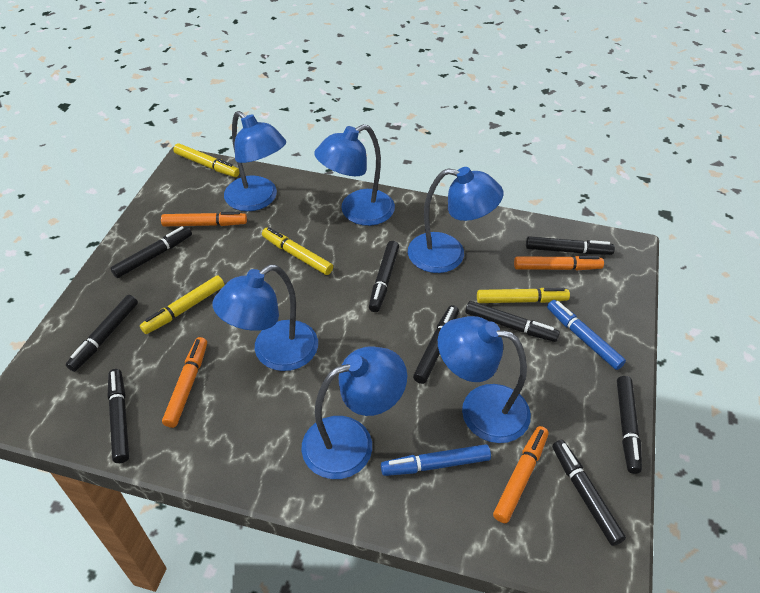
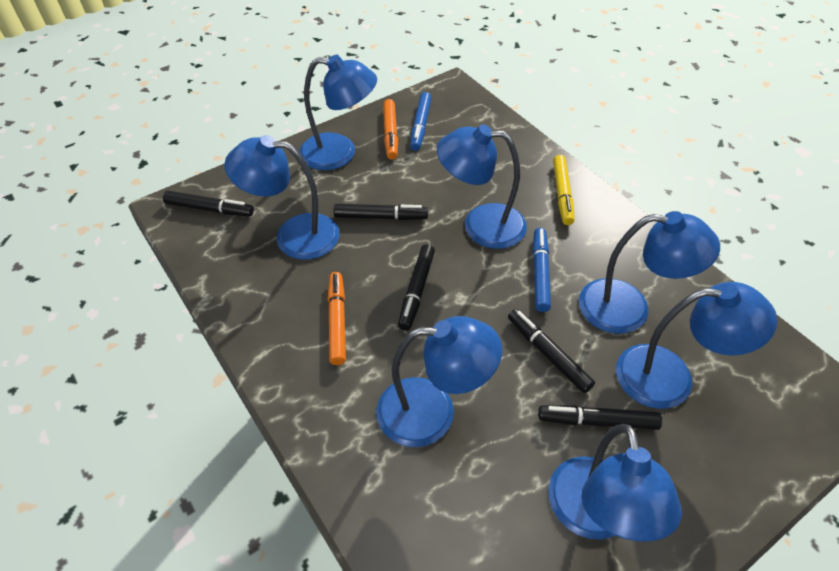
black marker: [66,295,138,372] [107,369,129,463] [110,226,192,278] [369,241,399,312] [413,305,459,384] [465,301,560,342] [526,236,615,255] [552,440,626,546] [617,376,642,474] = 9 -> [163,191,254,217] [334,204,428,220] [398,244,435,331] [508,309,595,393] [538,405,662,430] = 5
blue lamp: [213,264,318,371] [224,111,286,211] [301,346,407,479] [314,124,395,226] [408,167,504,273] [438,316,531,443] = 6 -> [224,135,340,260] [299,55,377,170] [376,316,502,447] [437,124,527,249] [548,424,682,541] [579,211,720,334] [616,282,777,409] = 7
orange marker: [161,212,247,226] [162,337,207,428] [493,426,549,523] [514,256,604,271] = 4 -> [328,272,346,365] [383,99,398,159] = 2
yellow marker: [140,275,224,334] [173,143,240,177] [262,227,333,275] [477,288,570,303] = 4 -> [553,155,574,225] = 1

